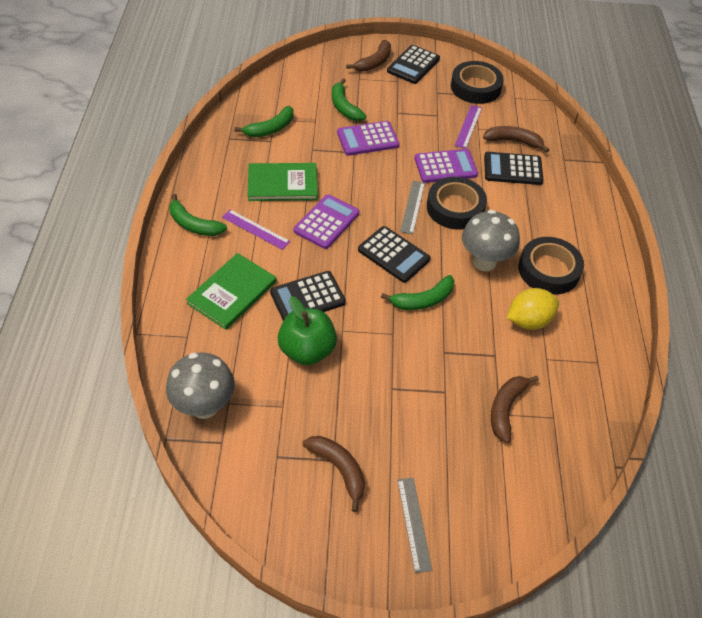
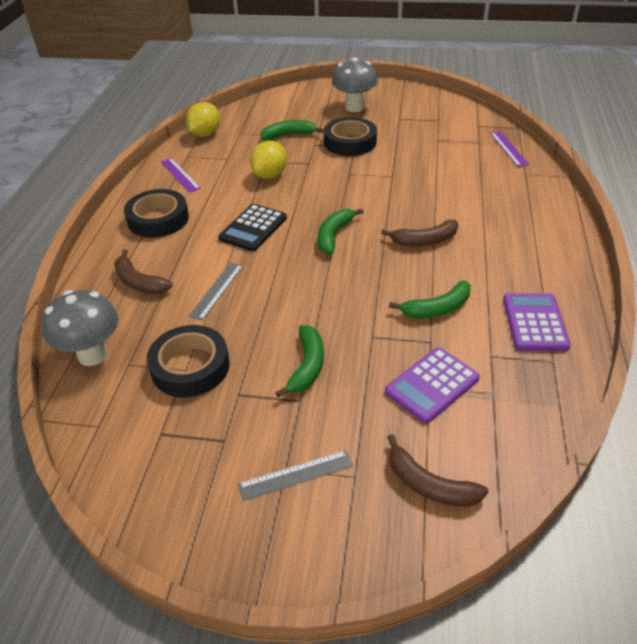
black calculator: [270,271,346,321] [358,226,431,283] [387,45,440,84] [484,152,543,185] = 4 -> [218,204,287,251] = 1
brown banana: [303,436,365,512] [346,40,391,72] [483,126,549,153] [491,376,539,443] = 4 -> [114,249,173,294] [381,220,458,246] [387,434,489,507] = 3
green apple: [278,296,337,365] = 1 -> none = 0
green book: [186,253,277,330] [248,163,318,201] = 2 -> none = 0
purple calculator: [294,194,359,249] [337,121,399,156] [414,149,478,183] = 3 -> [385,347,480,424] [503,293,571,351] = 2
yellow lemon: [507,288,559,330] = 1 -> [186,102,220,137] [250,141,287,179] = 2

